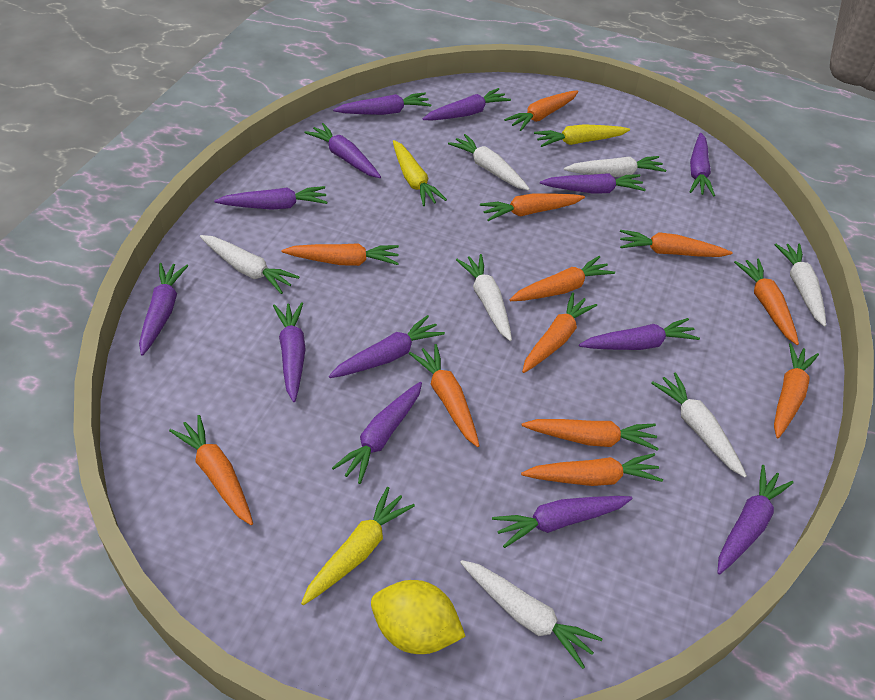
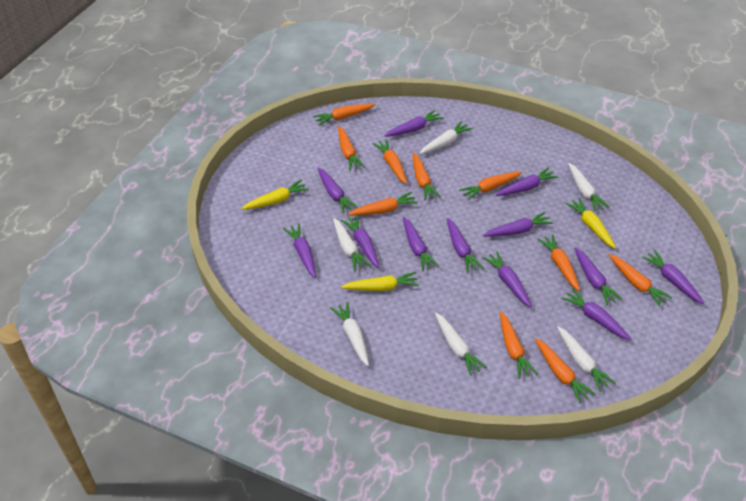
orange carrot: [169,415,253,525] [282,243,399,266] [409,344,480,447] [480,194,585,221] [504,90,579,131] [510,256,615,301] [521,453,663,486] [522,292,597,373] [522,419,659,451] [620,230,733,257] [734,259,799,345] [774,343,819,438] = 12 -> [313,104,375,125] [338,126,365,171] [348,192,418,216] [372,139,407,184] [413,153,441,201] [459,171,522,200] [500,311,537,379] [535,338,595,403] [537,234,580,291] [609,254,672,307] = 10
purple carrot: [139,263,188,356] [214,186,327,210] [273,302,306,402] [304,123,381,178] [329,315,445,378] [332,382,422,484] [333,92,431,115] [423,88,511,120] [492,496,633,548] [540,173,646,193] [579,318,700,350] [690,133,715,196] [717,465,794,575] = 13 -> [283,223,316,278] [317,167,358,213] [341,215,379,268] [385,110,444,137] [403,217,439,271] [447,218,483,273] [482,251,532,308] [483,212,553,237] [496,167,558,196] [561,288,631,340] [574,247,623,305] [642,250,704,304] = 12
white carrot: [200,235,299,294] [448,134,530,190] [456,254,512,341] [460,560,603,669] [564,156,666,177] [651,372,747,478] [775,244,826,327] = 7 -> [331,302,369,366] [333,218,371,271] [420,121,473,154] [435,313,487,376] [557,326,615,391] [569,163,610,212] = 6
yellow lemon: [371,580,466,654] = 1 -> none = 0

